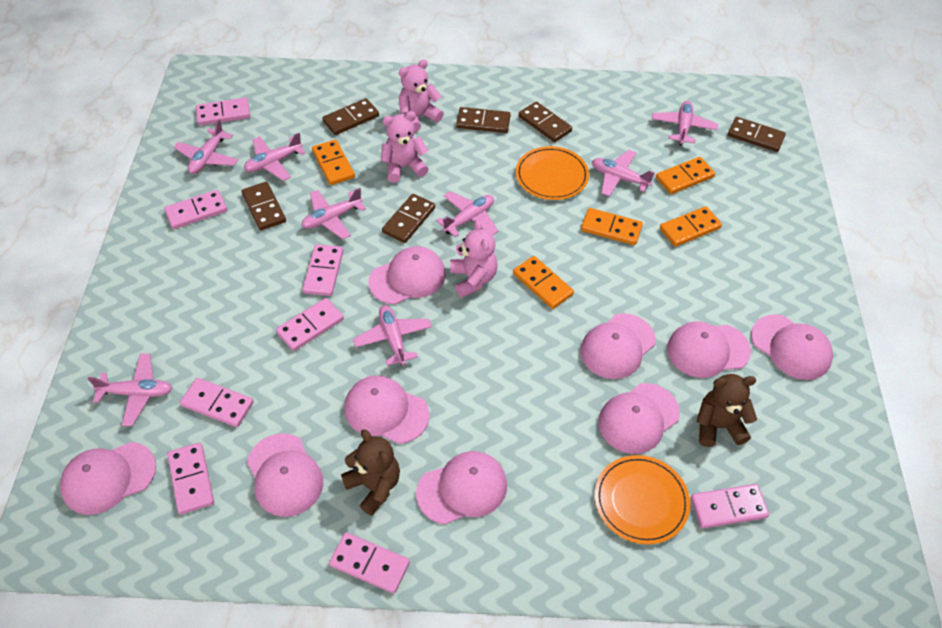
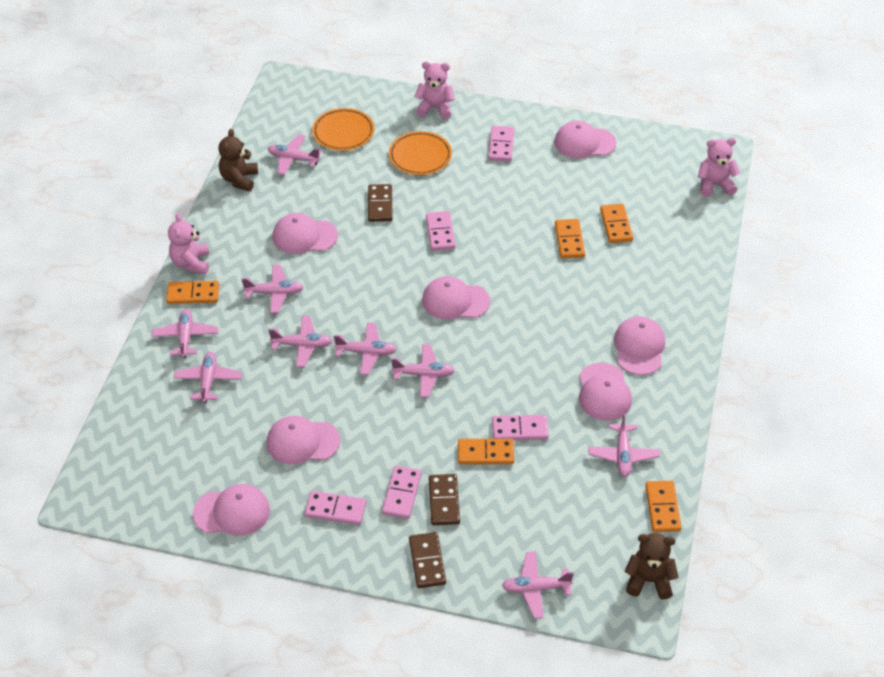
brown domino: [242,182,286,231] [322,98,379,135] [382,194,435,243] [456,107,511,133] [519,102,572,142] [728,117,786,152] = 6 -> [368,184,393,222] [409,532,446,588] [429,474,460,525] = 3
pink cap: [60,442,156,515] [247,433,323,517] [344,375,430,444] [369,246,446,305] [416,451,507,524] [581,313,656,379] [598,383,680,454] [667,322,751,378] [751,314,833,380] = 9 -> [193,484,270,536] [267,416,340,465] [273,213,338,254] [422,276,490,320] [554,121,616,158] [579,363,632,421] [614,316,665,375] = 7
pink domino: [164,190,227,229] [167,443,214,514] [180,378,254,427] [196,98,250,126] [276,298,344,351] [303,244,343,296] [329,532,410,594] [691,484,769,528] = 8 -> [305,491,366,525] [382,466,421,519] [426,211,456,251] [488,126,514,161] [492,415,549,440] = 5
pink plane: [88,354,172,426] [174,119,238,174] [244,133,306,181] [301,188,366,239] [353,305,432,366] [436,191,498,237] [592,150,655,196] [652,101,718,146] = 8 -> [152,309,218,358] [174,352,242,403] [242,265,303,313] [268,134,322,175] [269,316,332,367] [334,323,397,375] [391,344,455,397] [502,552,574,619] [588,413,660,477] = 9

